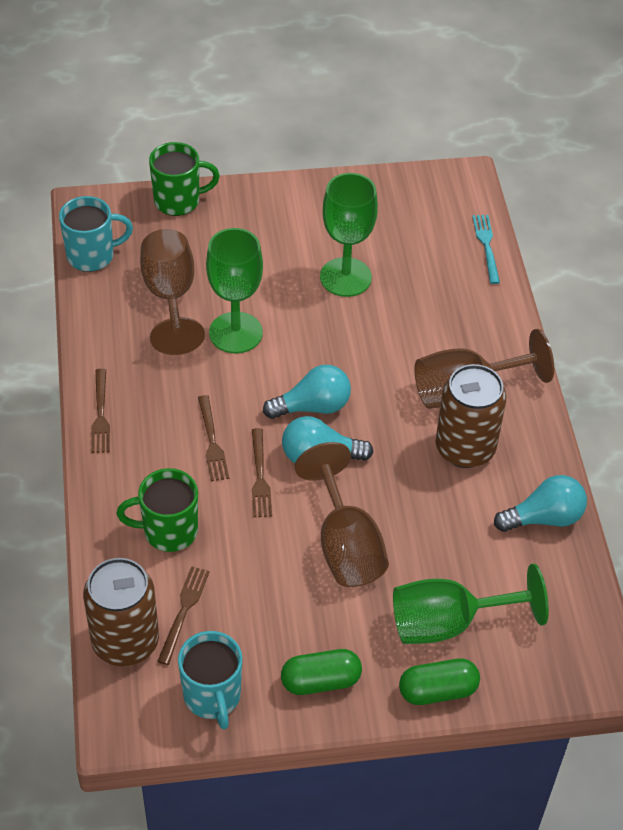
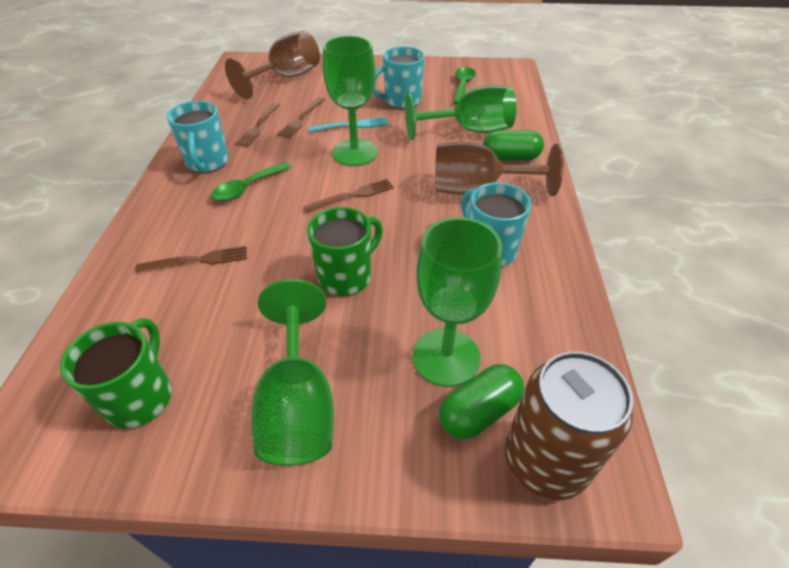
brown can: [83,558,159,667] [436,364,506,468] = 2 -> [505,351,633,500] = 1
brown goblet: [140,229,205,355] [295,442,389,587] [415,329,554,409] = 3 -> [225,31,320,100] [435,142,564,196] = 2
green goblet: [206,228,263,353] [320,173,378,297] [393,564,549,644] = 3 -> [251,279,334,466] [323,35,377,166] [405,85,517,140] [413,217,502,387] = 4
green spoon: none = 0 -> [211,162,291,201] [453,67,476,105] = 2
turquoise light bulb: [263,365,351,419] [282,416,373,463] [494,475,587,532] = 3 -> none = 0
turquoise mug: [59,196,133,272] [178,631,242,729] = 2 -> [167,101,229,173] [373,46,424,109] [461,182,531,267] = 3

